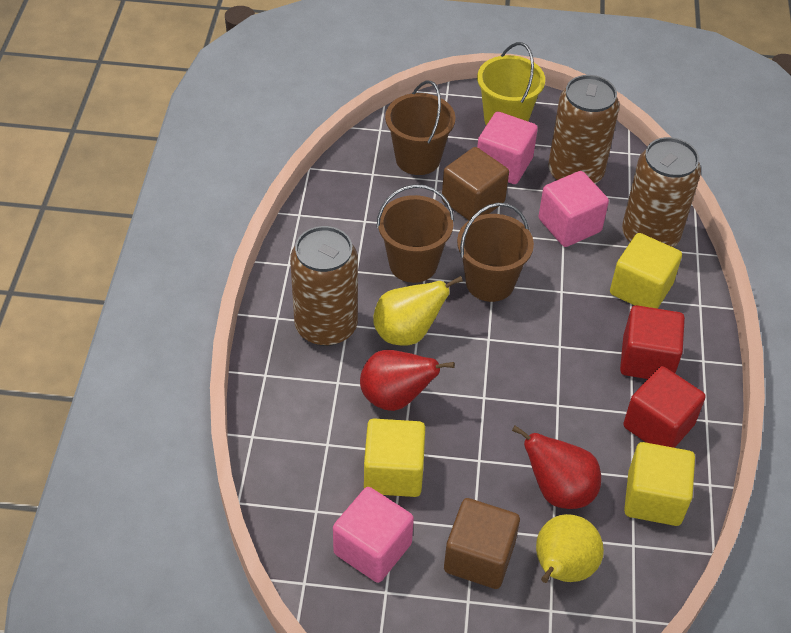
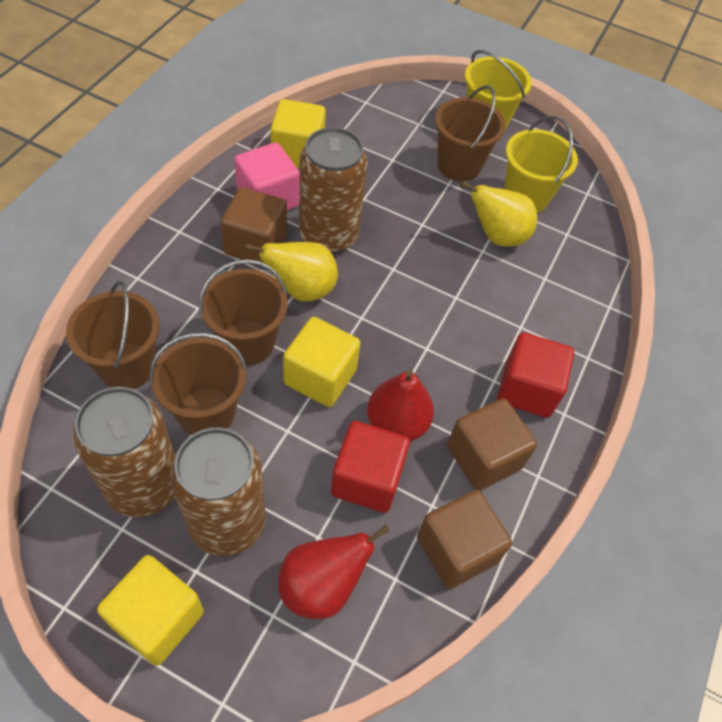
brown bucket: [377,184,454,283] [385,80,455,175] [457,203,534,302] = 3 -> [66,281,160,389] [149,332,247,435] [198,259,288,365] [435,85,505,182] = 4
brown cube: [442,147,509,220] [444,498,520,589] = 2 -> [220,187,287,264] [417,490,512,589] [447,398,537,491] = 3
pink cube: [333,487,414,583] [477,112,538,184] [539,171,609,247] = 3 -> [234,142,299,210] = 1
yellow bucket: [477,42,545,125] = 1 -> [465,50,532,132] [504,116,578,213] = 2

